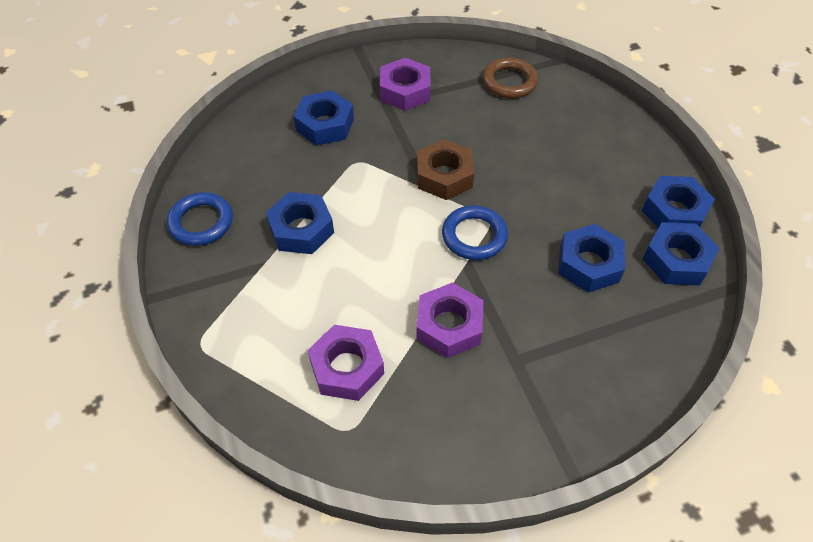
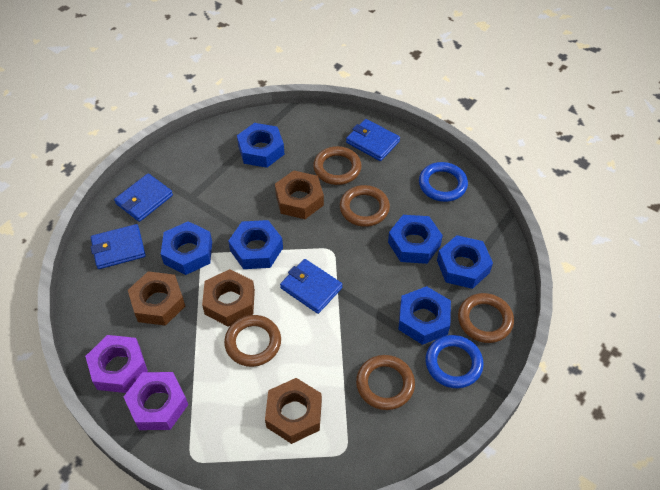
blue nut: [266,192,334,254] [294,90,354,146] [559,224,625,293] [642,176,715,228] [643,222,719,285] = 5 -> [161,221,212,275] [228,220,283,269] [237,123,284,168] [388,215,443,264] [398,286,451,345] [437,235,493,289] = 6
blue wallet: none = 0 -> [91,224,146,269] [114,173,173,222] [280,259,343,314] [346,119,400,161] = 4
brown nut: [417,139,474,200] = 1 -> [128,271,185,326] [202,269,255,326] [265,378,322,444] [275,170,324,219] = 4
brown ring: [482,57,538,98] = 1 -> [224,315,281,367] [313,146,362,185] [340,185,390,227] [356,355,415,410] [458,293,514,343] = 5
purple nut: [308,325,384,401] [380,57,431,111] [416,282,484,358] = 3 -> [85,335,148,393] [124,372,188,430] = 2

